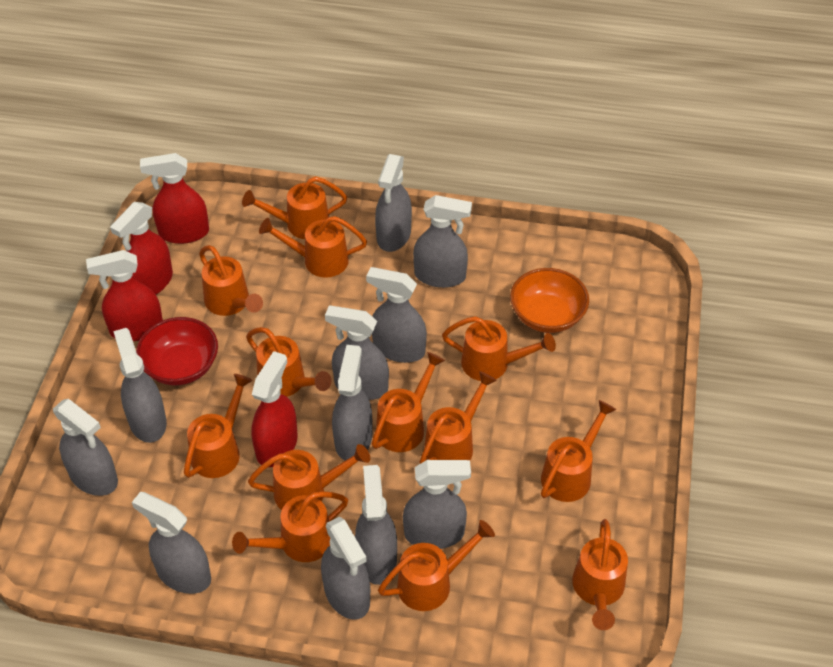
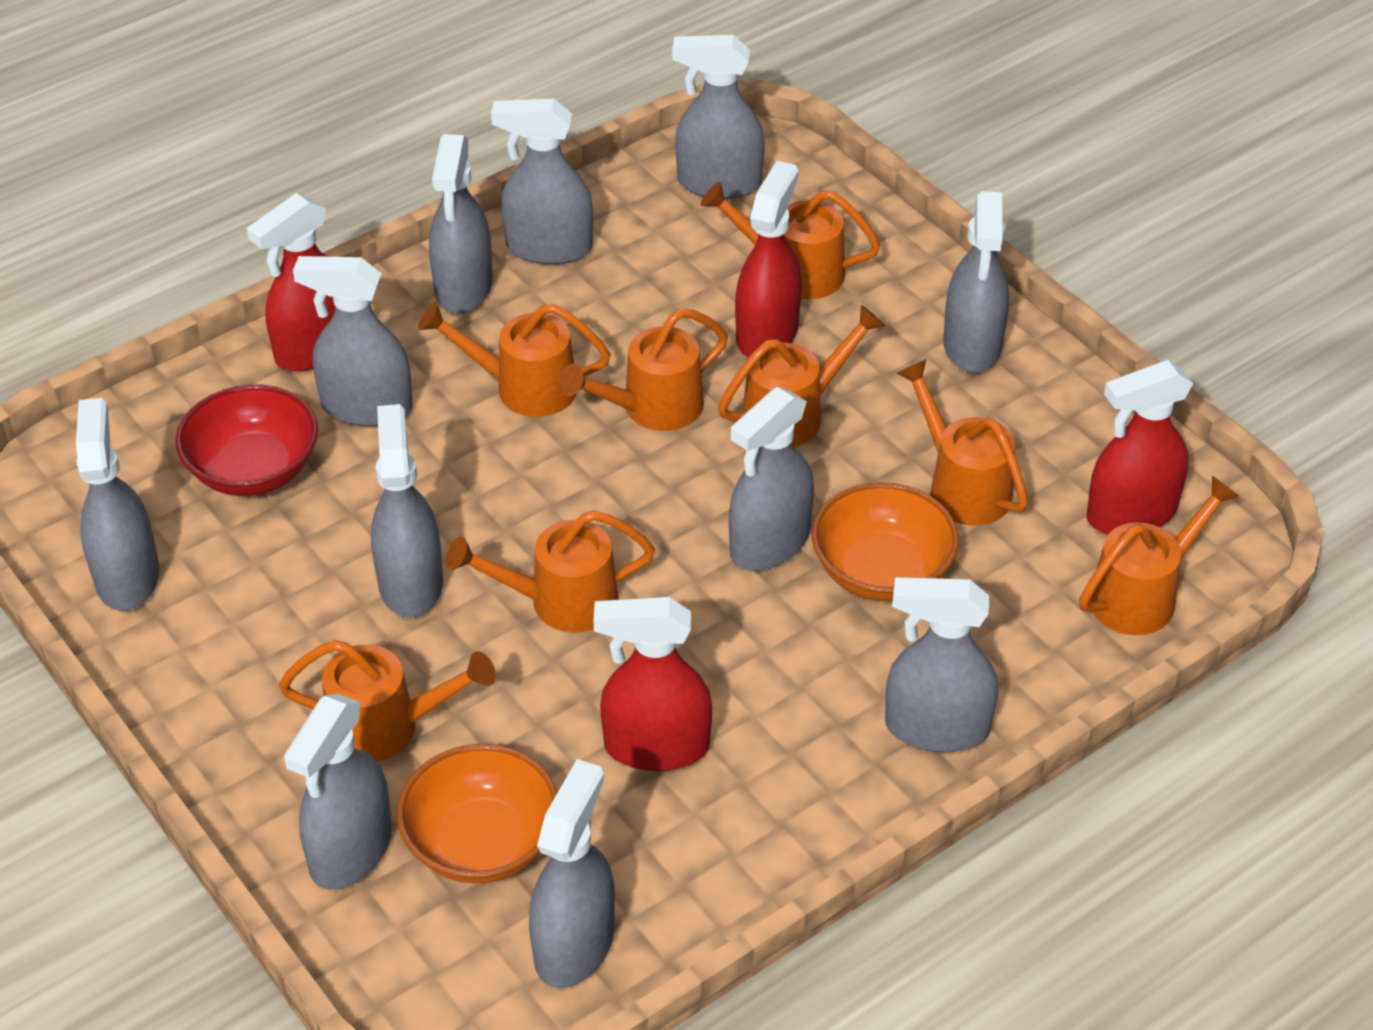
orange bowl: [510,268,589,333] = 1 -> [397,744,557,883] [812,482,959,601] = 2
orange watering can: [184,374,253,478] [199,245,263,316] [232,491,348,562] [242,176,347,239] [246,327,332,397] [248,444,370,510] [259,216,367,278] [371,352,445,452] [378,520,495,611] [420,371,497,464] [442,316,556,381] [541,400,616,502] [572,519,628,630] = 13 -> [279,640,496,762] [418,303,611,417] [446,510,655,633] [559,309,728,431] [701,182,880,300] [718,305,885,447] [897,359,1028,526] [1079,475,1240,635] = 8

